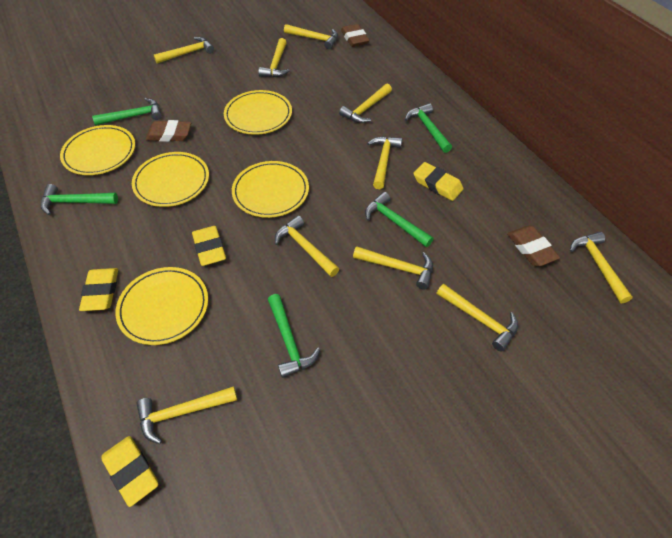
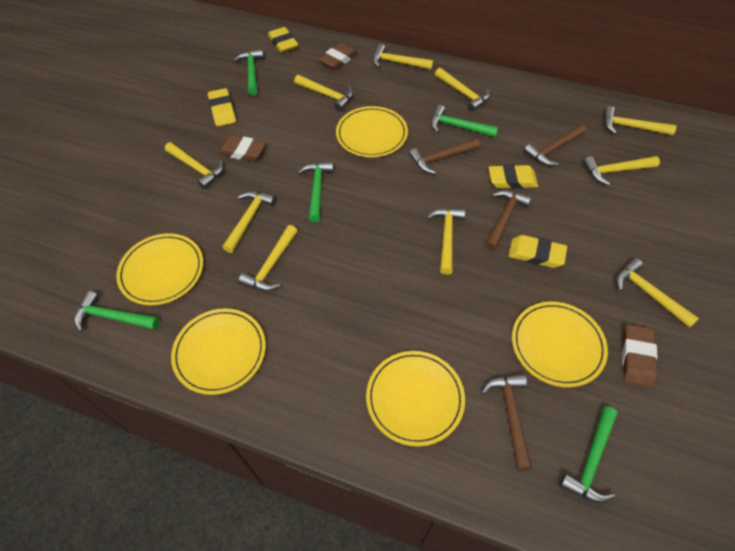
brown hammer: none = 0 -> [409,138,480,174] [481,374,532,471] [485,190,532,251] [524,124,587,166] = 4

